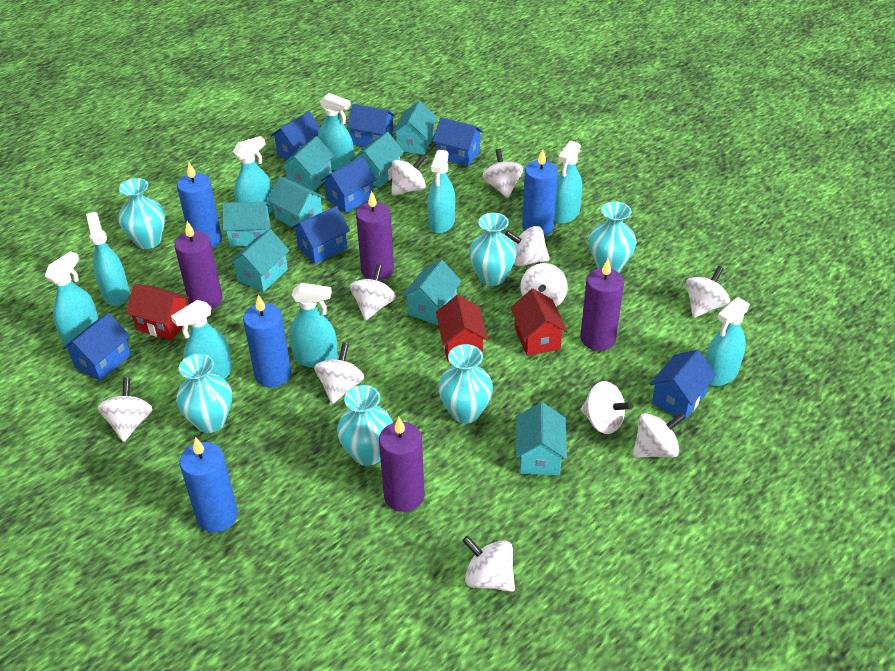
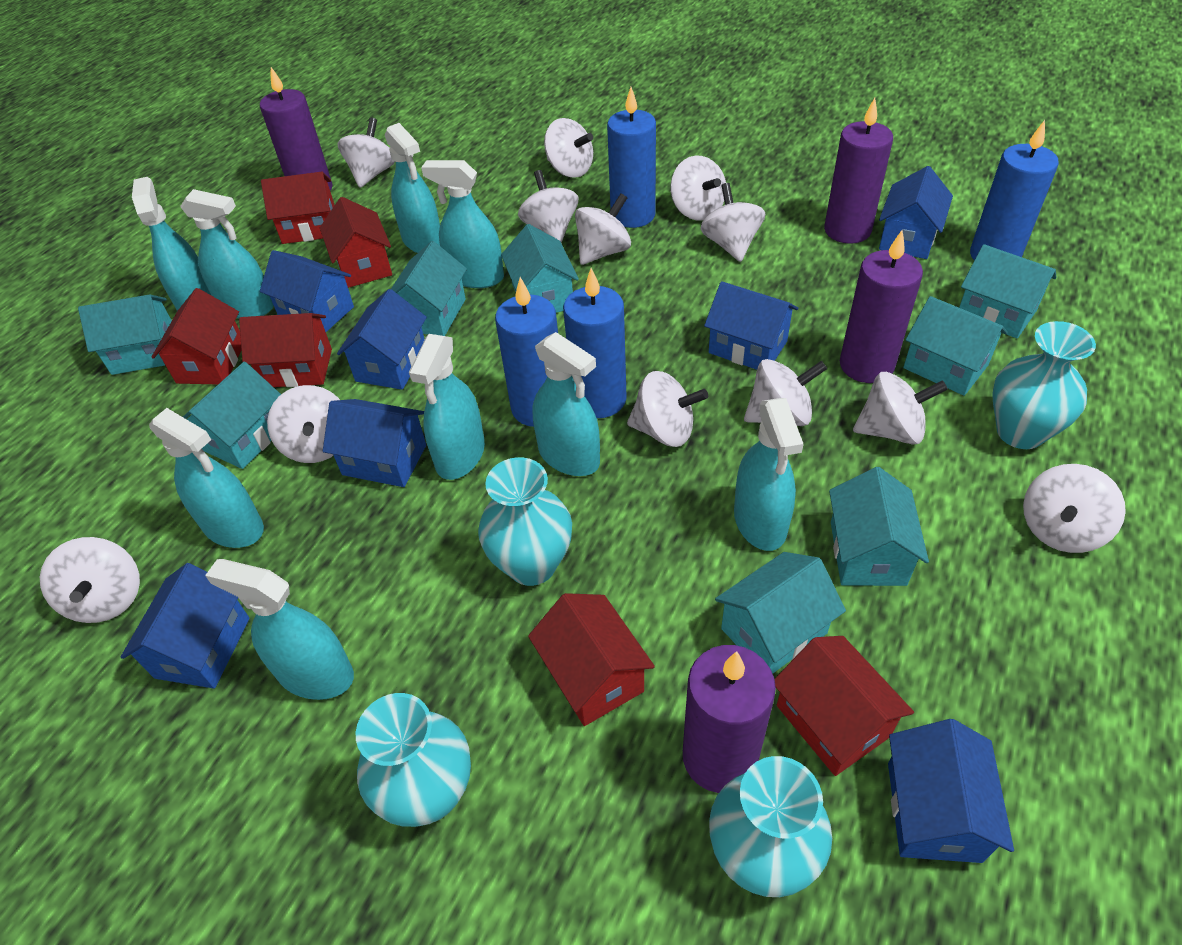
red house: [126,284,190,340] [436,295,488,362] [510,289,567,356] = 3 -> [152,288,241,384] [239,313,332,387] [261,172,335,244] [320,197,392,288] [528,593,655,726] [775,636,914,776] = 6
turquoise vase: [118,178,165,249] [176,354,232,433] [337,385,393,466] [438,344,493,424] [469,213,517,286] [589,202,637,272] = 6 -> [356,693,471,827] [478,457,572,586] [709,756,832,897] [992,321,1096,449] = 4
white spinning top: [98,377,152,442] [314,343,364,404] [350,264,396,321] [391,154,426,196] [462,536,515,592] [482,149,523,198] [505,226,550,266] [520,263,568,307] [581,381,633,434] [633,412,686,458] [686,266,730,318] = 11 -> [40,537,140,623] [267,385,340,463] [338,117,395,188] [518,170,578,243] [544,118,593,178] [575,193,631,265] [627,371,708,447] [670,156,726,220] [700,183,765,262] [744,359,827,426] [853,372,948,445] [1023,464,1126,553] = 12

